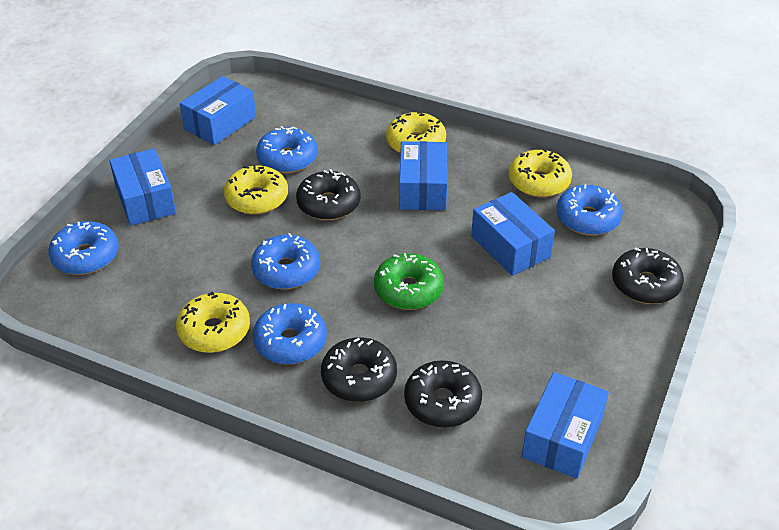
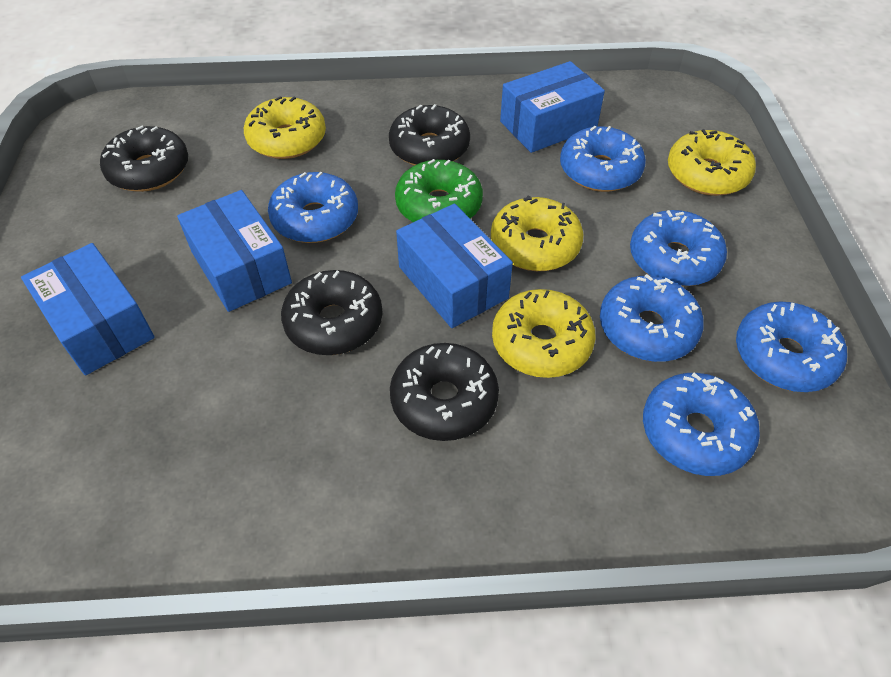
blue box: [109,148,176,226] [180,76,256,145] [399,141,447,210] [471,192,555,276] [522,372,609,479] = 5 -> [21,243,155,375] [177,190,292,312] [396,204,513,328] [500,61,605,153] = 4
blue donut: [48,221,119,275] [251,233,320,289] [253,303,327,364] [256,126,318,173] [556,184,623,235] = 5 -> [268,172,358,243] [560,126,646,192] [600,274,704,362] [630,210,727,286] [643,372,760,476] [736,301,847,392] = 6

